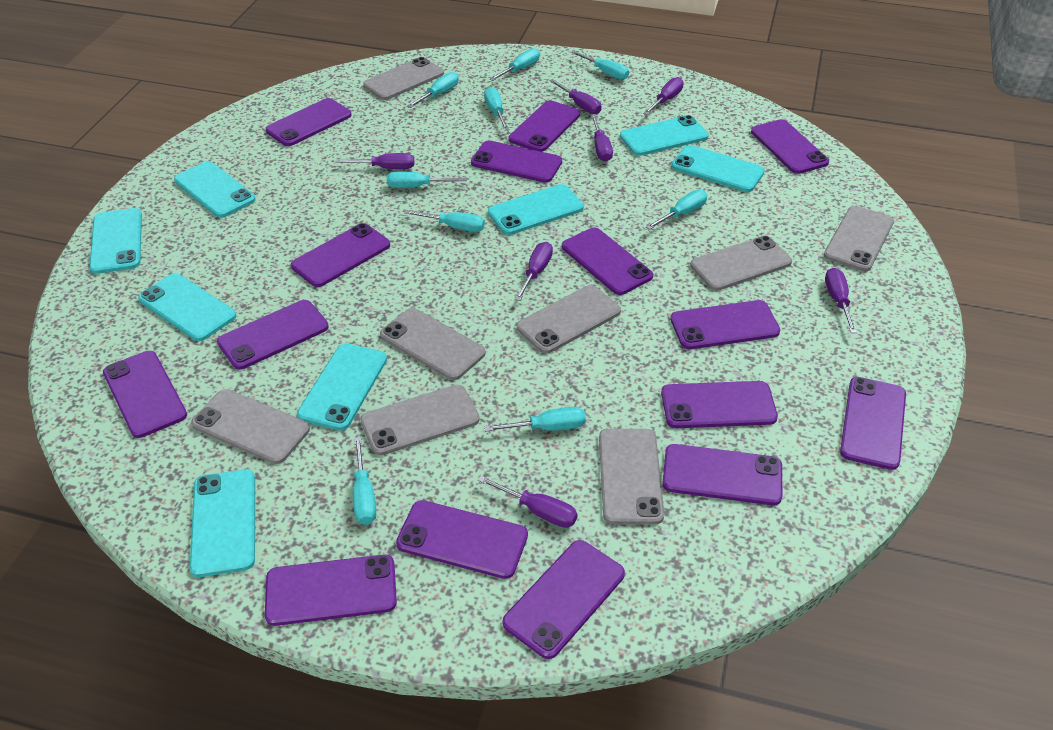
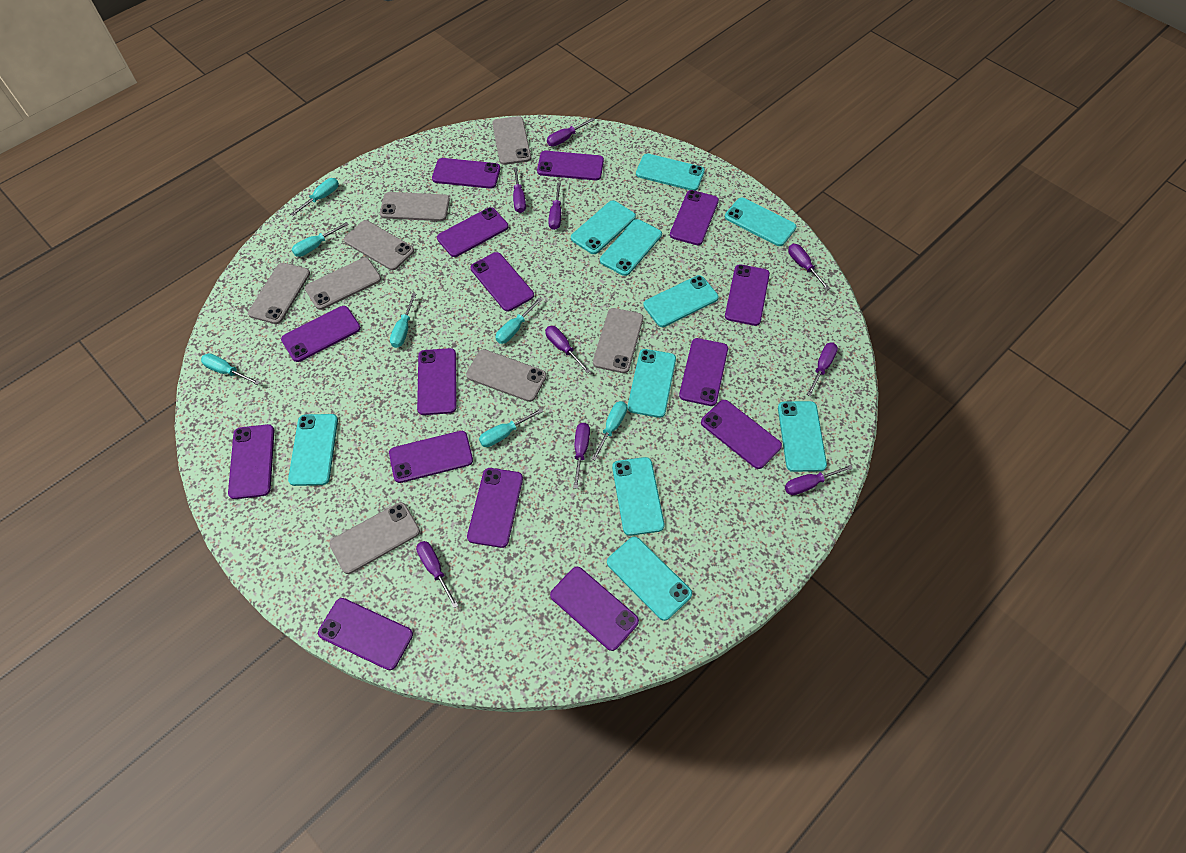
purple screwdriver: [336,153,414,169] [478,475,577,528] [515,242,553,301] [549,79,601,114] [591,115,613,162] [643,77,684,115] [825,268,857,333] = 7 -> [416,541,458,608] [513,167,526,213] [545,326,590,373] [547,118,595,147] [548,183,561,230] [573,423,590,489] [785,465,853,495] [788,244,830,290] [807,342,838,396] = 9
turquoise phone: [89,208,142,274] [138,273,236,341] [174,161,256,218] [190,469,255,577] [297,343,387,431] [488,184,584,235] [620,115,709,156] [671,145,765,192] = 8 -> [288,414,338,486] [571,200,636,254] [600,219,662,276] [607,536,692,621] [612,457,664,536] [627,349,676,418] [636,154,705,191] [643,275,718,327] [725,198,796,246] [778,401,827,472] = 10
turquoise screwdriver: [353,437,376,525] [387,172,467,188] [404,210,485,232] [407,72,459,108] [484,87,509,131] [484,407,586,432] [489,48,540,81] [571,51,629,80] [646,190,707,230] = 9 -> [201,353,260,385] [290,178,339,216] [292,222,349,257] [390,293,416,348] [479,408,543,447] [496,298,542,344] [591,401,627,461] = 7

